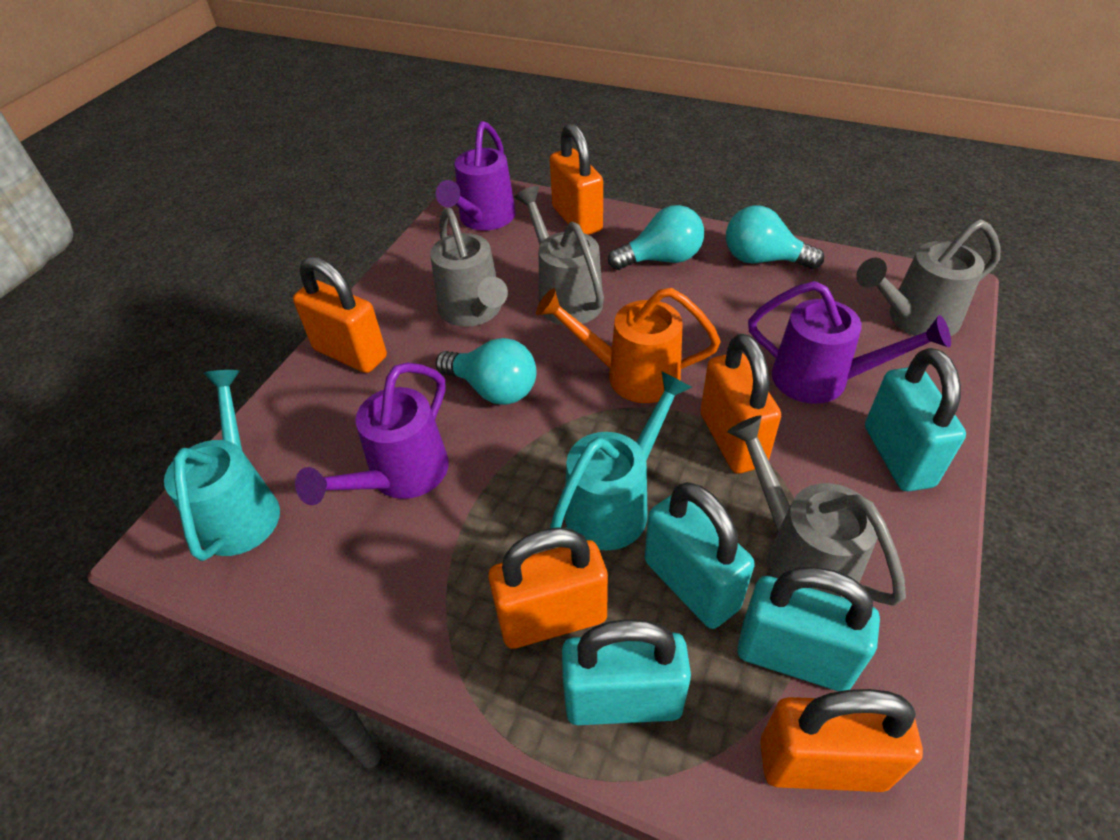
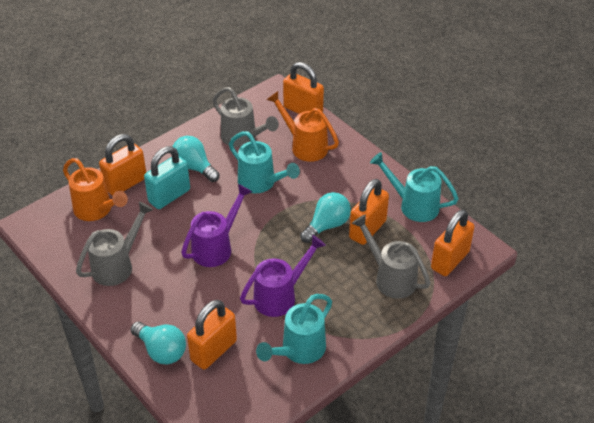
grey watering can: [430,208,508,327] [514,186,604,325] [727,415,906,606] [856,219,1001,336] = 4 -> [76,201,154,286] [212,87,279,147] [351,214,431,298] = 3
orange watering can: [536,288,721,403] = 1 -> [63,158,128,221] [267,91,339,162] = 2
purple watering can: [295,362,449,505] [436,121,516,231] [748,281,951,404] = 3 -> [181,184,252,267] [240,235,326,317] = 2
turquoise padlock: [562,619,691,725] [645,482,755,629] [737,567,880,691] [865,348,966,491] = 4 -> [144,146,190,209] = 1
turquoise watering can: [164,370,280,561] [550,371,692,551] = 2 -> [229,131,300,193] [256,294,332,364] [370,152,459,222] = 3

